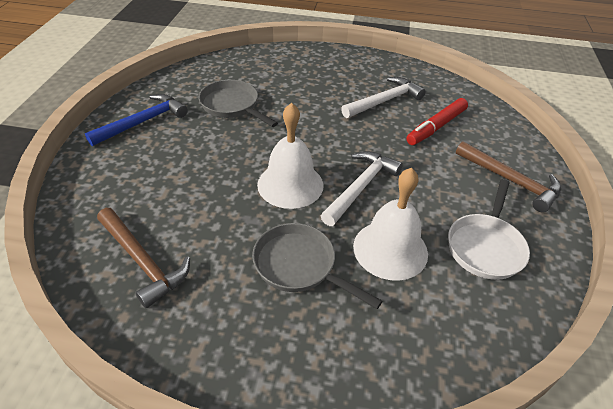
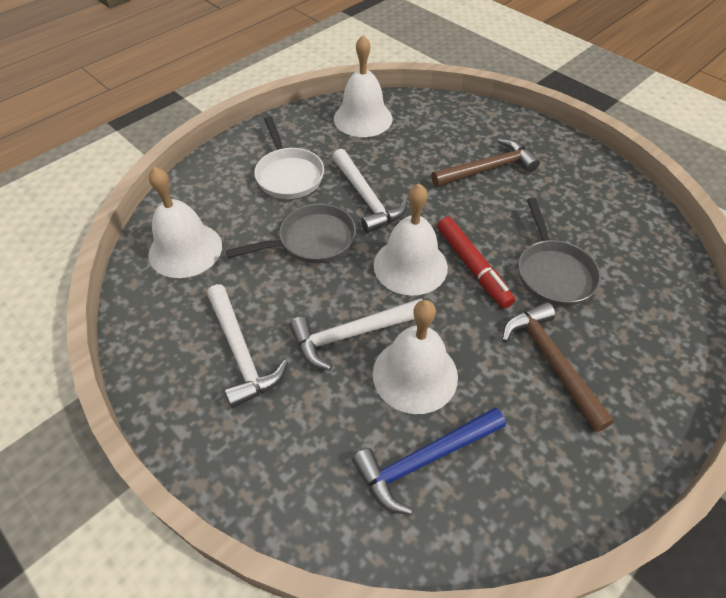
white bell: [257,103,324,209] [353,168,428,281] = 2 -> [148,167,222,278] [334,35,393,137] [373,300,458,414] [374,183,448,296] = 4
white hammer: [321,151,403,226] [341,77,426,118] = 2 -> [207,284,288,408] [289,298,423,371] [332,149,408,233] = 3

